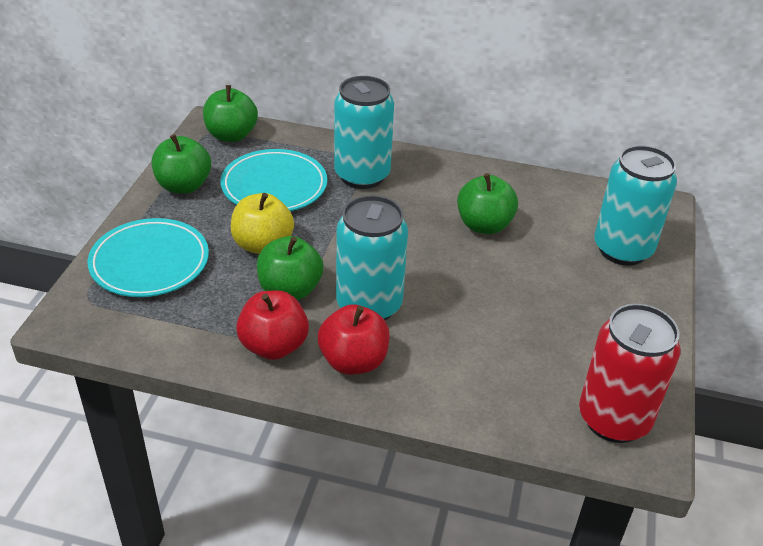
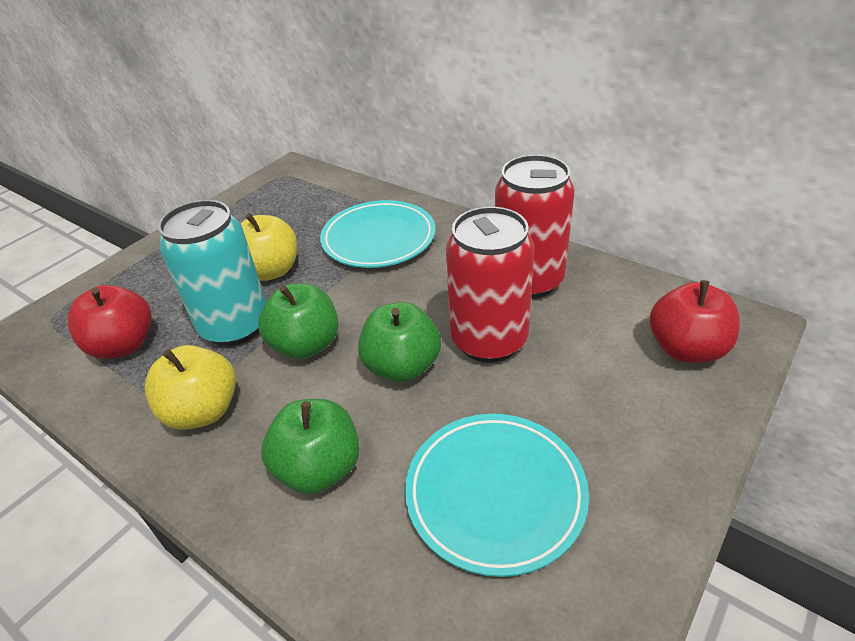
green apple: [152,134,211,194] [203,85,258,142] [257,236,324,300] [457,173,518,234] = 4 -> [258,283,338,360] [261,399,360,494] [358,302,441,382] = 3
red can: [579,304,680,443] = 1 -> [446,207,534,363] [495,155,575,299] = 2
turquoise can: [334,76,394,189] [336,195,408,321] [594,145,677,266] = 3 -> [158,200,266,346] = 1
yellow apple: [231,193,294,254] = 1 -> [145,345,236,430] [241,213,297,281] = 2

